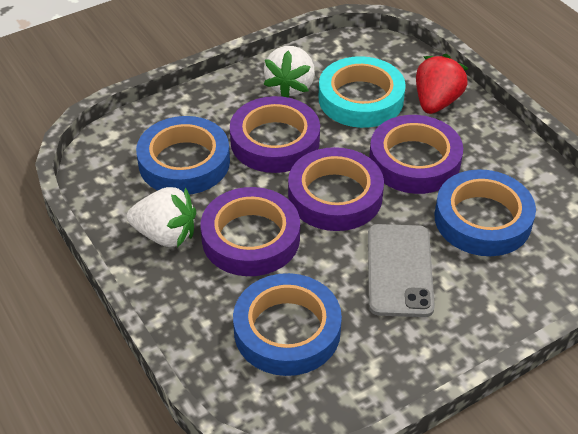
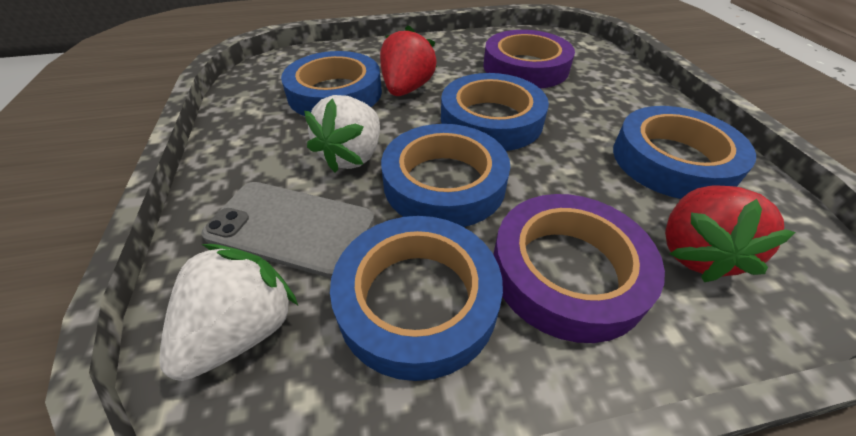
blue tape: [136,116,230,195] [233,273,342,376] [435,169,536,256] = 3 -> [281,51,382,116] [330,216,503,381] [381,124,510,227] [441,73,549,151] [613,106,756,199] = 5
purple tape: [200,187,300,276] [230,96,320,173] [288,147,384,231] [369,115,463,194] = 4 -> [483,30,575,88] [493,194,665,343] = 2
red strawberry: [416,54,468,114] = 1 -> [380,25,437,96] [665,185,795,282] = 2
turquoise tape: [319,56,406,128] = 1 -> none = 0

